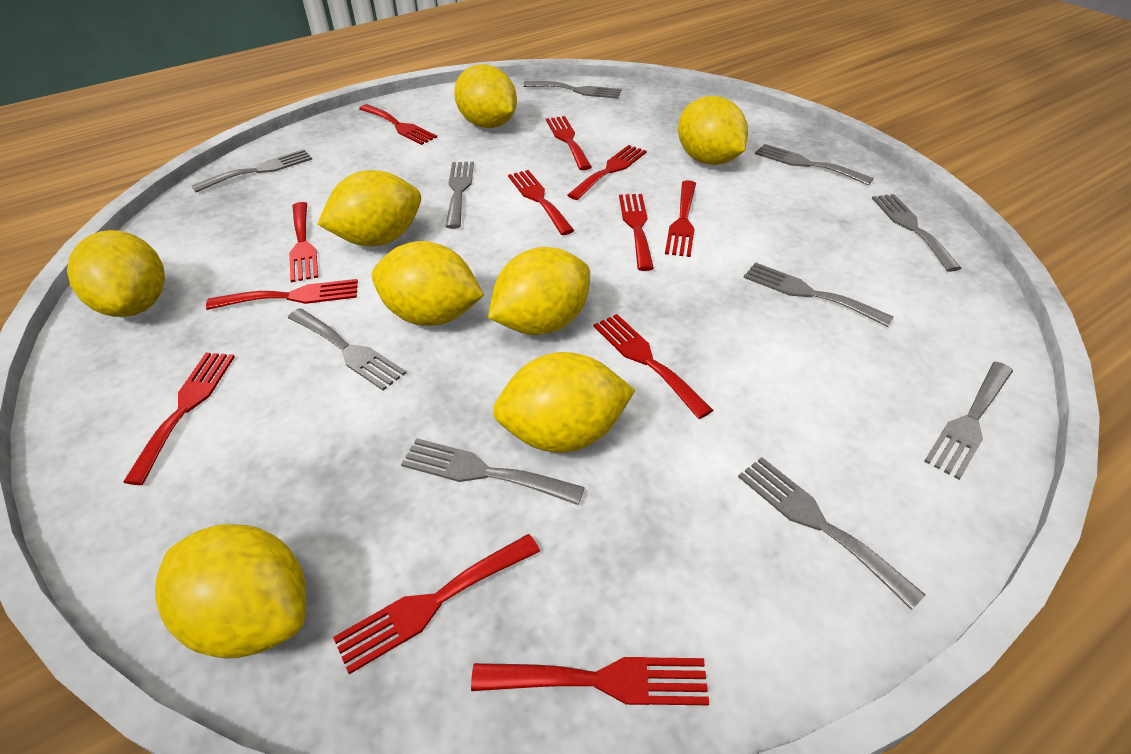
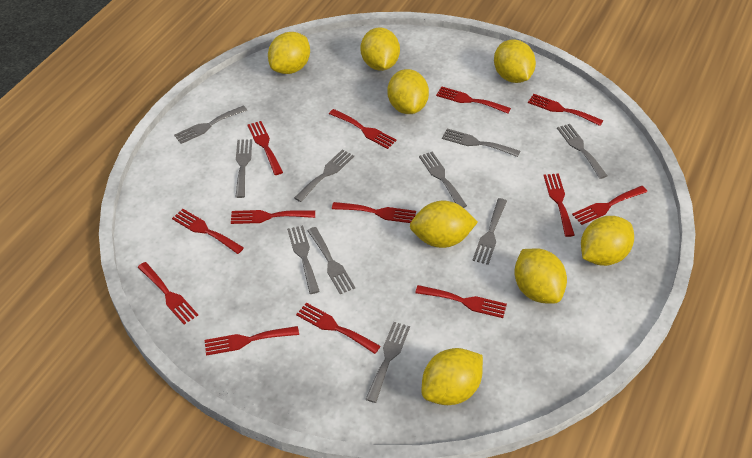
red fork: [123,353,235,485] [206,279,358,310] [289,202,318,282] [333,534,540,674] [359,104,437,145] [471,657,709,705] [508,170,575,235] [546,116,592,170] [567,145,647,200] [594,314,713,419] [619,194,654,271] [665,180,696,257] = 12 -> [138,262,198,325] [172,209,244,254] [205,326,299,356] [231,210,315,224] [247,121,283,175] [296,303,381,354] [329,109,397,149] [332,202,416,223] [415,285,507,318] [436,86,511,114] [528,94,603,126] [543,173,575,237] [572,186,647,225] = 13

